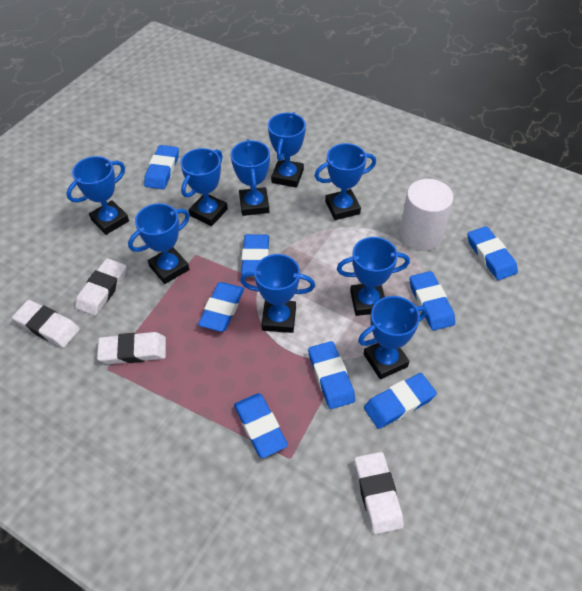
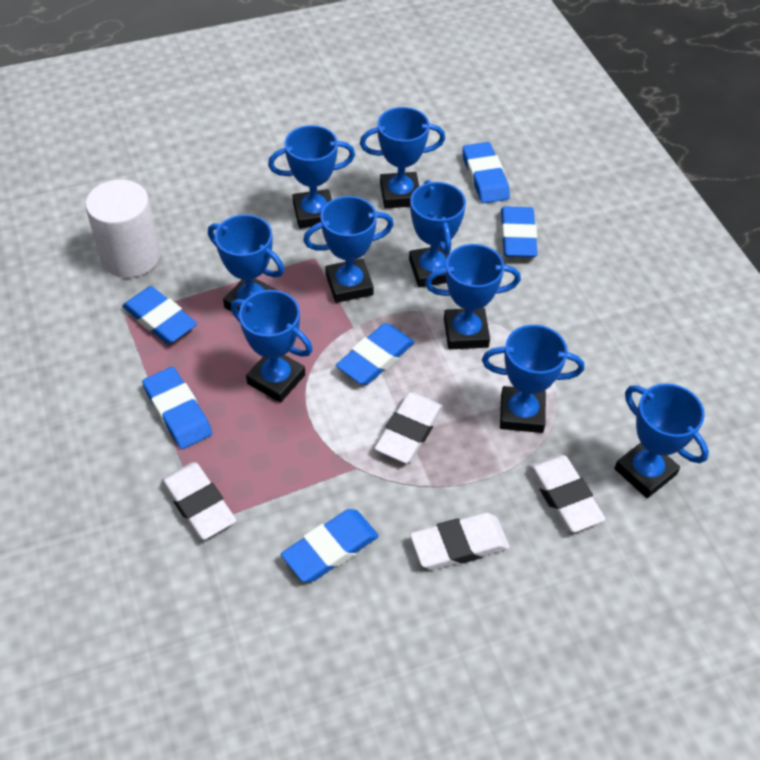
blue eraser: [144,145,179,189] [198,282,244,332] [234,393,288,458] [241,234,269,275] [308,341,355,409] [364,373,437,429] [409,271,455,331] [467,226,518,280] = 8 -> [122,286,197,344] [142,367,212,449] [281,509,379,582] [336,323,415,385] [462,142,510,203] [501,206,538,258] = 6

